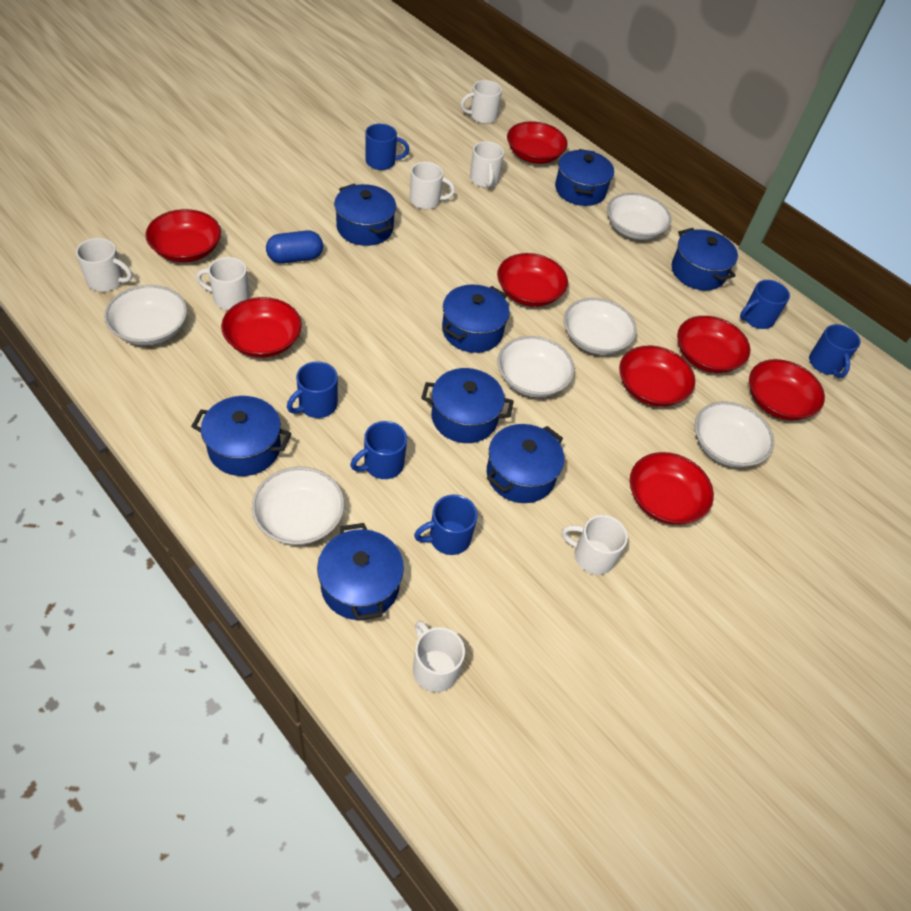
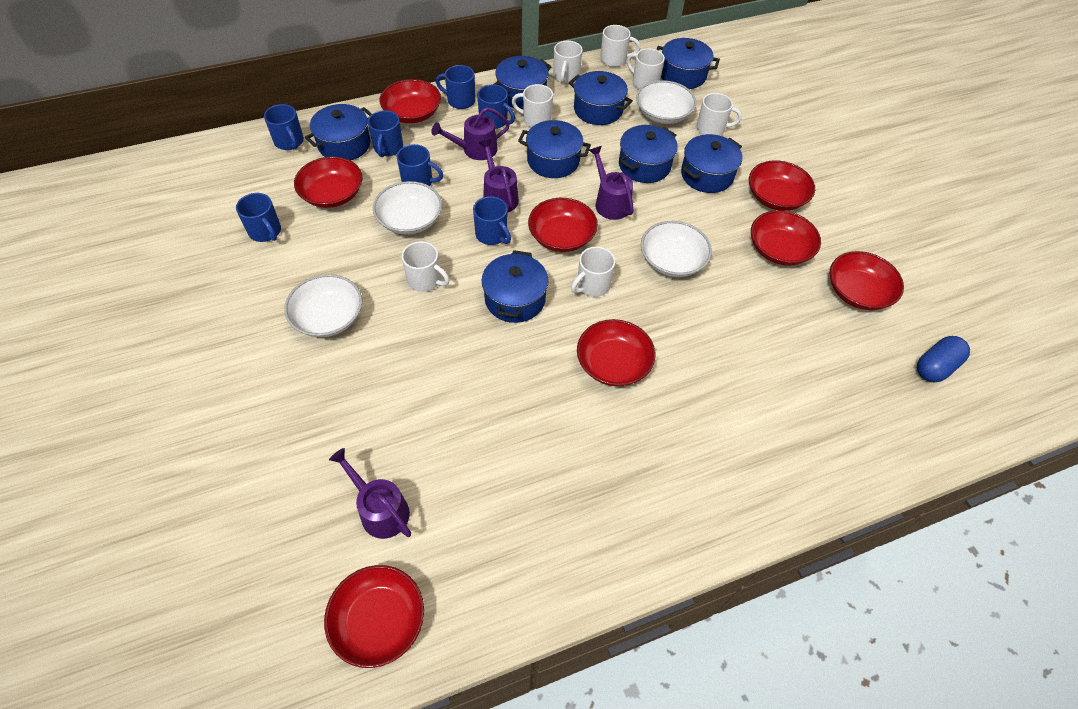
blue mug: [287,361,338,418] [350,421,407,479] [365,124,409,170] [414,495,478,555] [740,280,790,329] [809,324,860,378] = 6 -> [236,193,281,242] [264,104,304,150] [368,110,403,157] [397,144,443,186] [436,65,476,109] [473,196,511,245] [477,84,515,129] = 7
purple watering can: none = 0 -> [329,448,411,539] [431,107,510,160] [479,139,519,212] [589,146,634,220] = 4
white bowl: [104,285,187,345] [252,467,344,545] [498,336,575,397] [564,298,637,355] [607,193,671,240] [695,402,774,468] = 6 -> [284,274,362,337] [373,181,442,235] [636,80,696,124] [641,221,712,277] = 4

